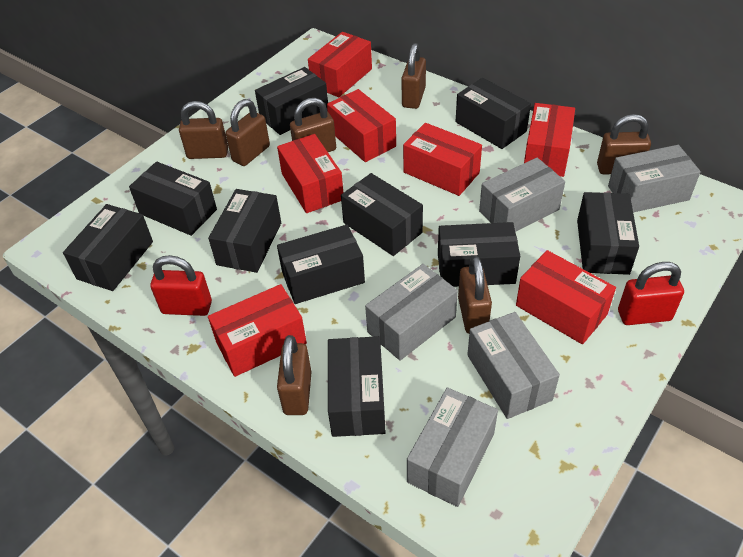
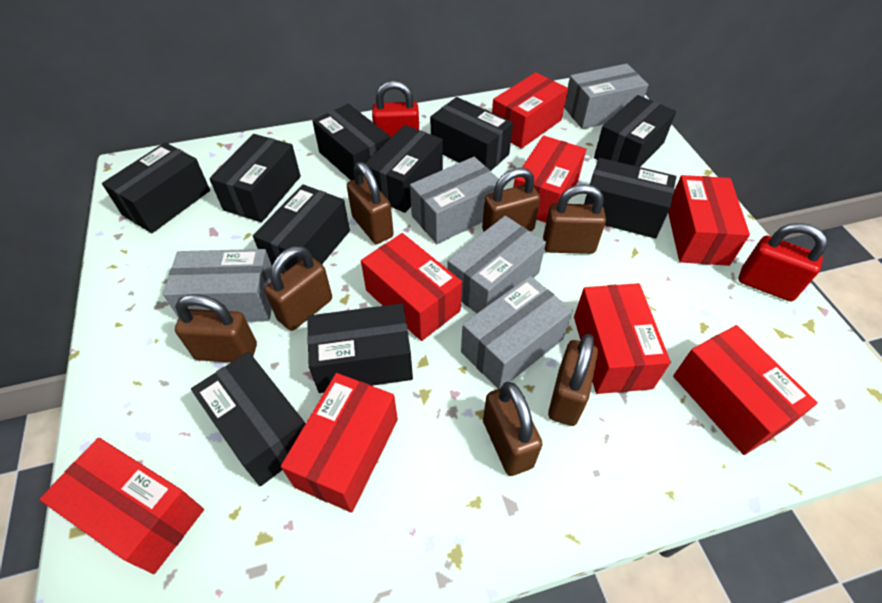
red box: [208,284,307,377] [277,134,343,213] [308,32,372,97] [327,89,396,162] [403,123,482,196] [516,250,616,344] [524,103,575,177] = 7 -> [39,438,204,574] [281,373,398,513] [361,233,462,341] [492,72,568,149] [513,135,586,223] [574,283,671,394] [668,175,750,266] [673,325,818,455] = 8

